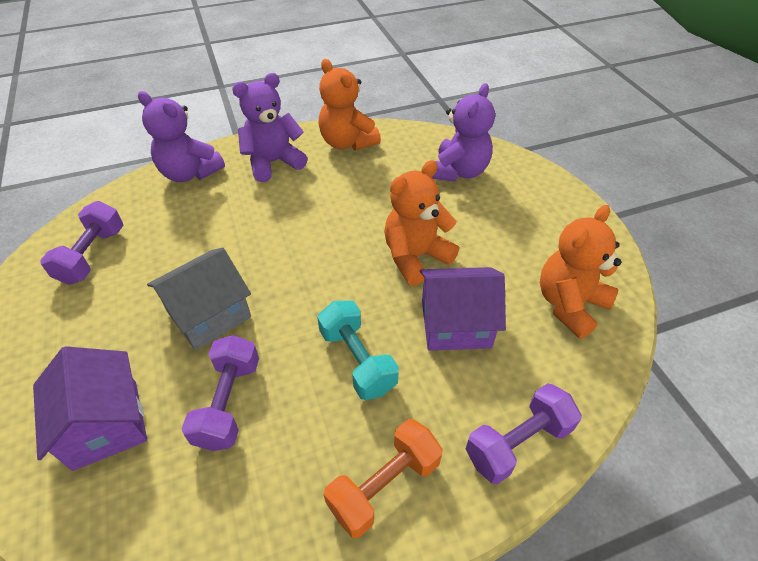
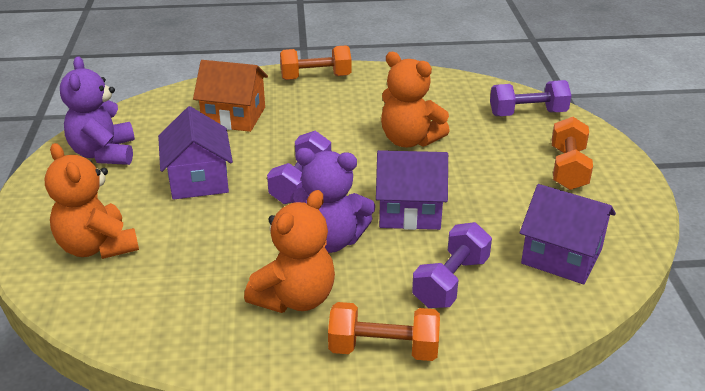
grey house: [147,248,251,350] = 1 -> none = 0
orange dumbbell: [324,419,443,538] = 1 -> [280,45,351,80] [328,302,440,361] [552,117,593,190] = 3
orange house: none = 0 -> [193,60,268,132] = 1
purple house: [33,346,147,471] [420,267,506,351] = 2 -> [158,106,233,200] [376,150,448,230] [520,184,616,284] = 3
purple teddy bear: [138,91,225,182] [232,73,308,182] [432,83,495,182] = 3 -> [60,56,135,165] [291,148,375,253] = 2
turquoise dumbbell: [317,300,399,400] = 1 -> none = 0

